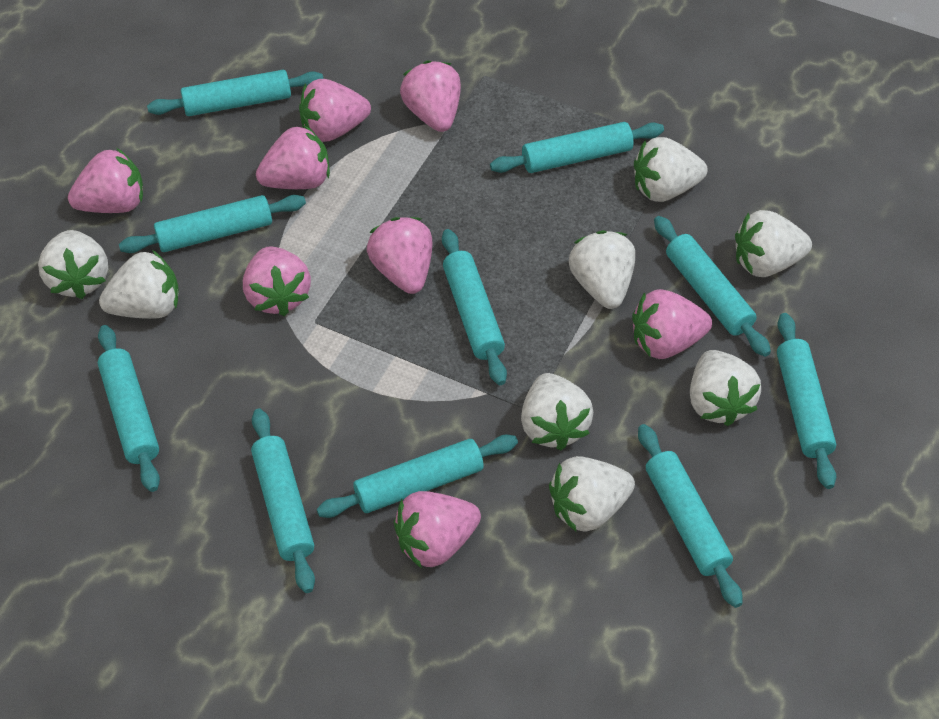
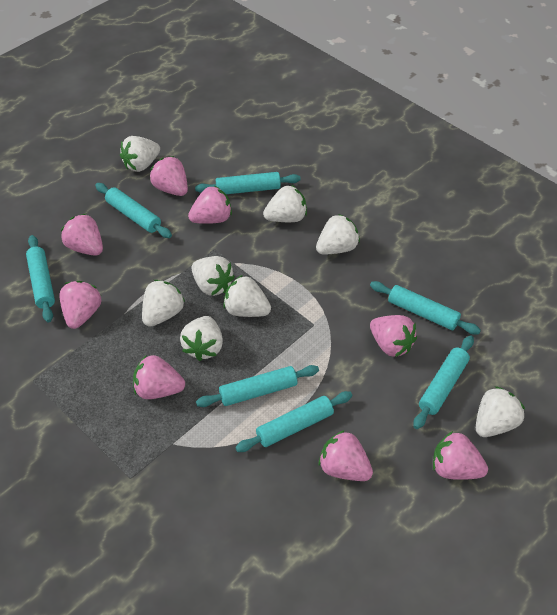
turquoise rolling pin: [97,325,160,492] [119,195,306,253] [147,70,323,116] [251,408,315,593] [317,435,518,518] [442,229,507,385] [490,122,664,173] [638,424,743,608] [654,216,771,357] [777,313,836,489] = 10 -> [26,235,55,323] [95,183,172,238] [195,172,301,194] [196,365,319,407] [235,391,352,452] [370,281,481,335] [413,335,474,429] = 7

